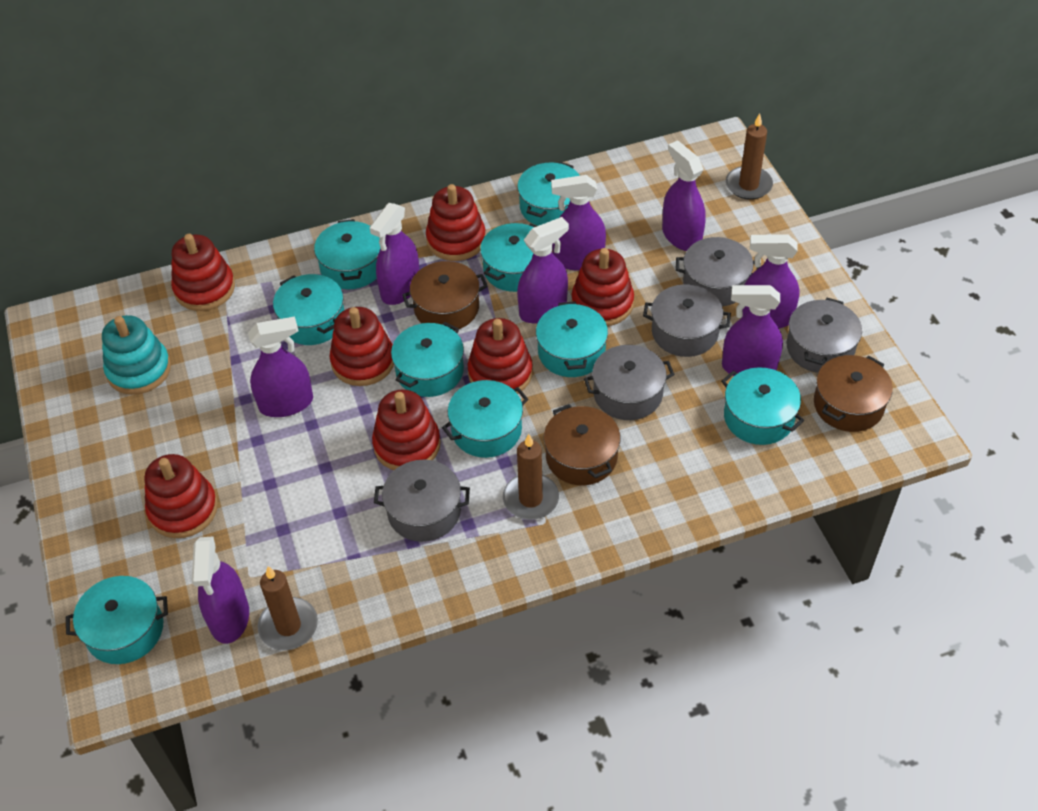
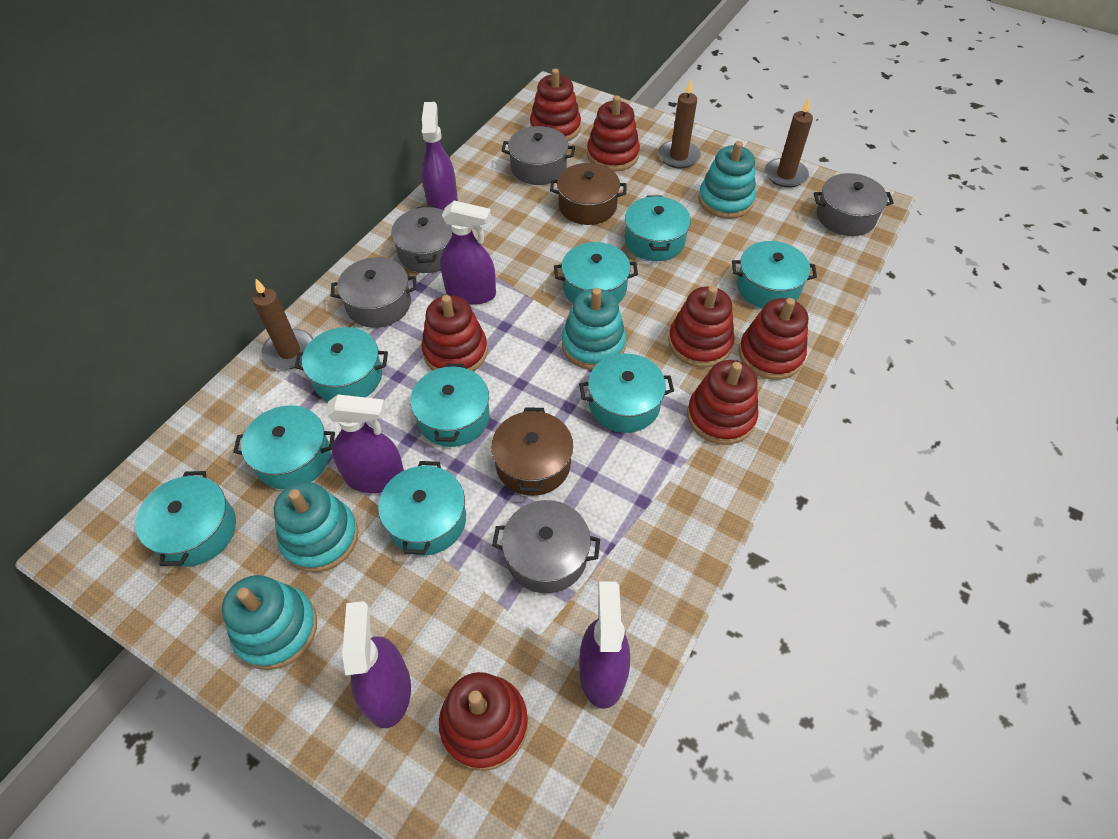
brown pot: [402,261,488,331] [544,404,620,485] [814,355,893,432] = 3 -> [491,407,573,496] [550,163,627,225] = 2
purple spray bottle: [192,536,249,644] [248,317,313,417] [369,203,419,305] [517,217,569,323] [551,175,606,270] [662,140,706,251] [722,285,783,376] [743,234,800,328] = 8 -> [325,395,404,493] [342,601,411,728] [422,102,458,210] [440,201,496,305] [579,582,630,709] = 5
turquoise stacking toy: [102,315,171,395] = 1 -> [222,575,317,670] [274,482,358,572] [562,288,626,370] [698,141,756,219] = 4

